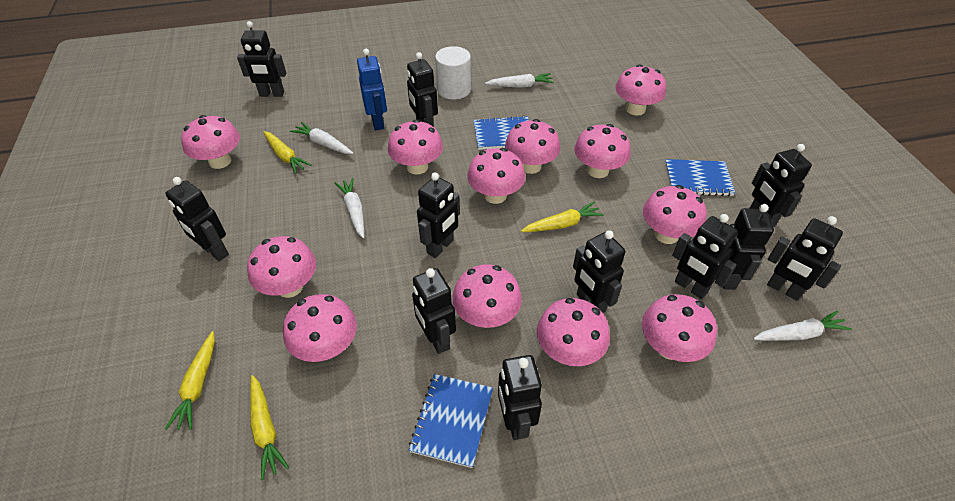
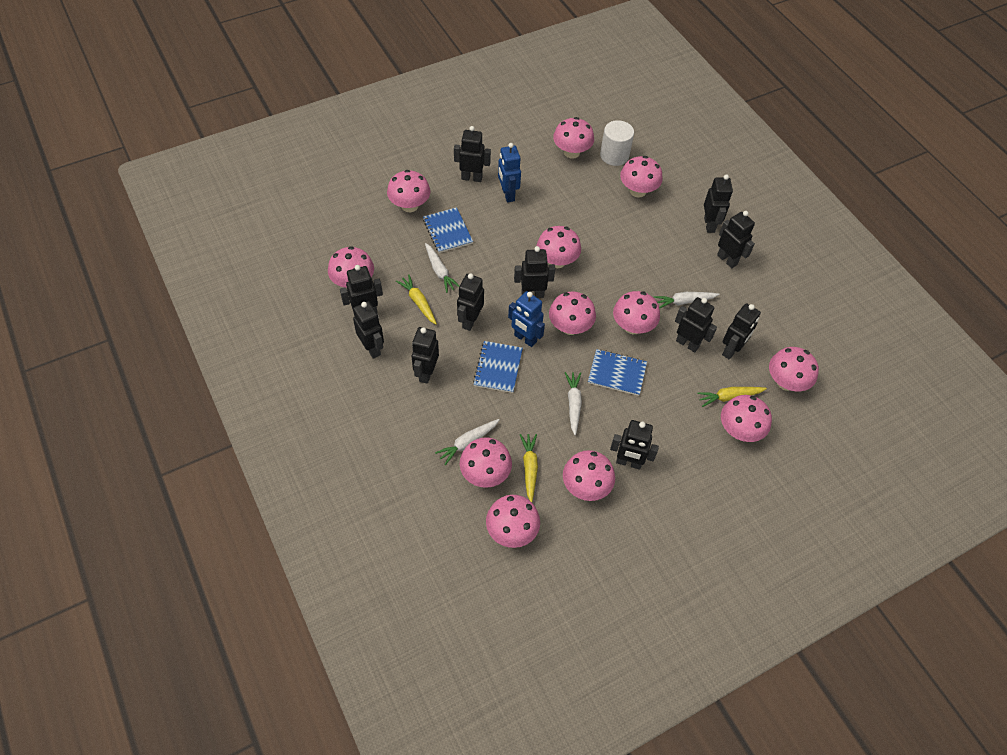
blue robot: [357,49,387,130] = 1 -> [498,143,521,202] [508,291,545,347] = 2
yellow carrot: [165,331,215,430] [250,375,289,480] [263,131,312,174] [521,202,604,232] = 4 -> [396,274,437,324] [520,434,538,502] [697,387,767,407] = 3

